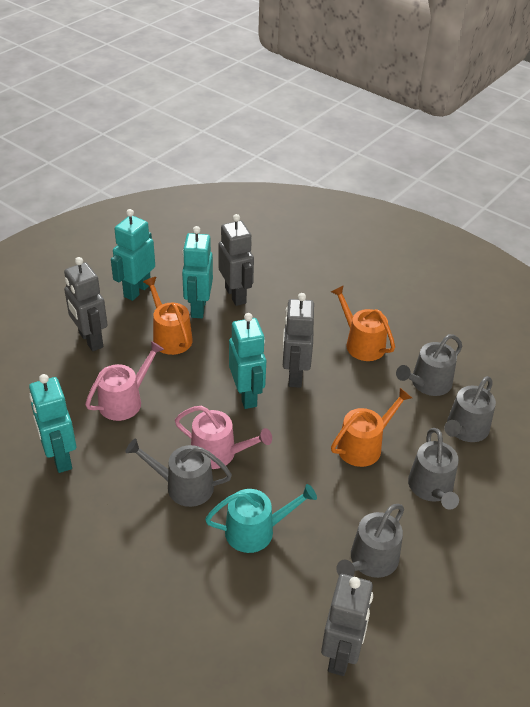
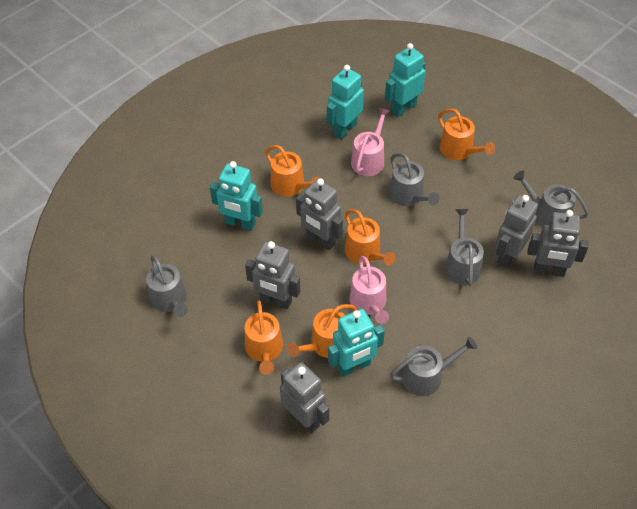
grey robot: [64,257,108,351] [218,214,254,306] [283,293,314,388] [321,574,373,676] = 4 -> [245,241,301,309] [280,362,329,434] [296,178,343,250] [495,195,538,268] [527,210,589,277] = 5
orange watering can: [143,277,193,355] [331,285,395,361] [331,388,412,467] = 3 -> [245,300,283,375] [265,145,320,196] [287,304,357,358] [345,209,396,266] [438,109,495,160] = 5
turquoise watering can: [205,484,317,553] = 1 -> none = 0

